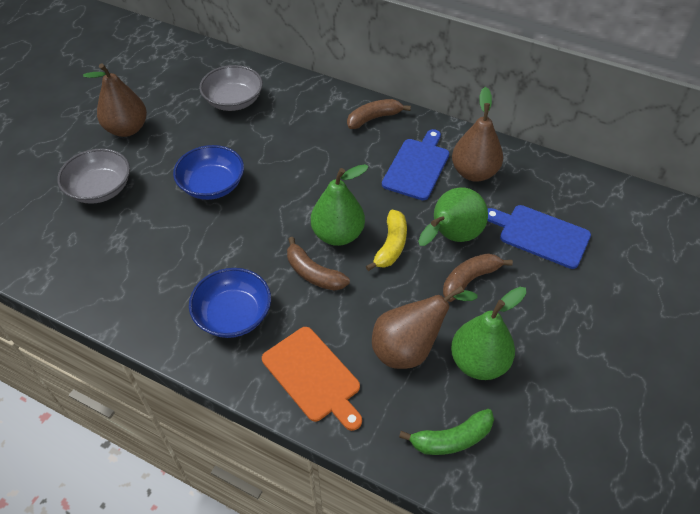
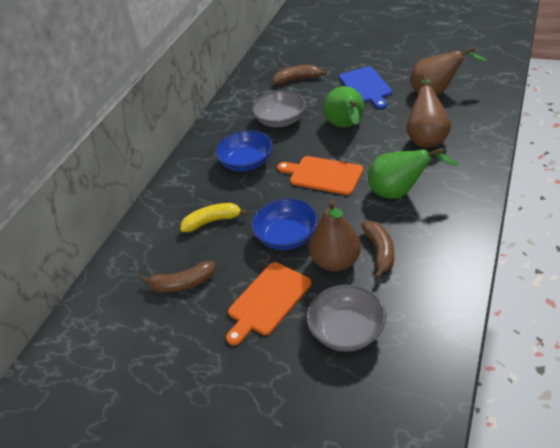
blue cutting board: [382,129,449,200] [487,205,591,269] = 2 -> [339,66,392,109] = 1
green banana: [399,409,494,455] = 1 -> none = 0
green pear: [311,164,369,246] [418,187,488,246] [451,287,526,380] = 3 -> [324,86,364,128] [368,148,458,199] = 2
orange cutting board: [262,327,362,431] = 1 -> [226,262,311,345] [277,156,363,195] = 2

